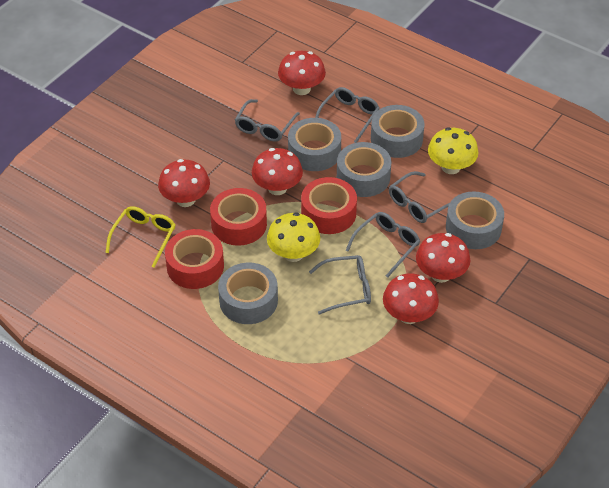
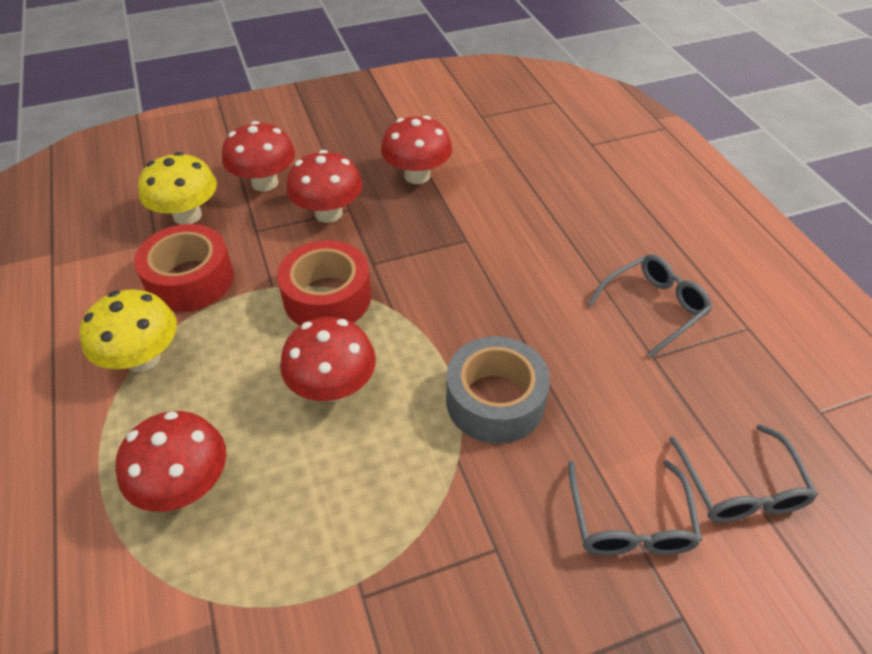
grey glasses: [235,99,300,142] [309,255,371,315] [315,87,380,143] [346,212,420,278] [389,171,450,223] = 5 -> [568,460,702,555] [588,254,712,357] [669,424,818,523] = 3
grey tape: [218,263,278,324] [288,118,341,171] [337,142,391,197] [371,105,424,158] [446,192,504,249] = 5 -> [446,336,550,444] = 1
red tape: [165,229,224,289] [210,188,267,246] [301,177,357,234] = 3 -> [134,224,234,312] [277,240,371,326] = 2
yellow glasses: [106,206,175,268] = 1 -> none = 0

